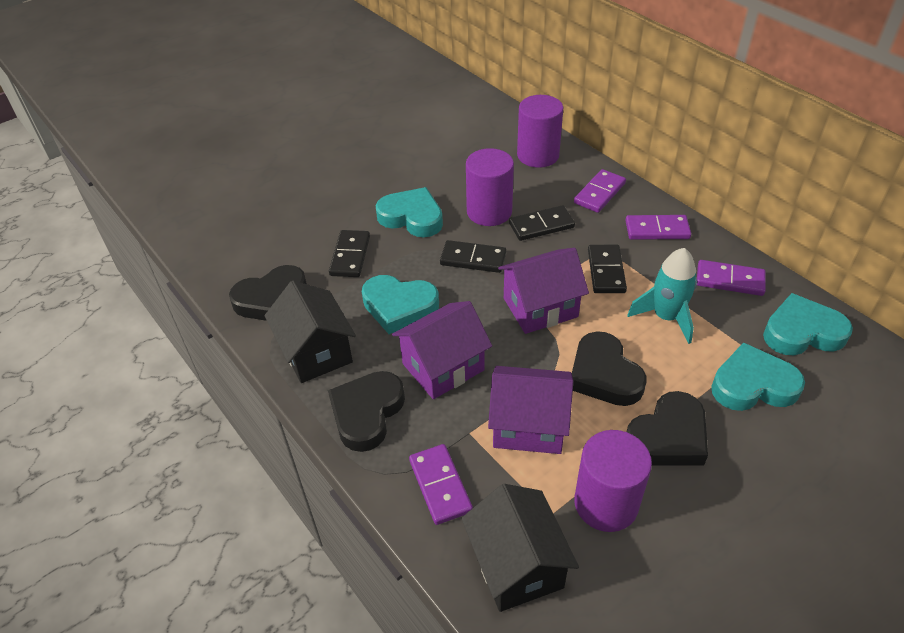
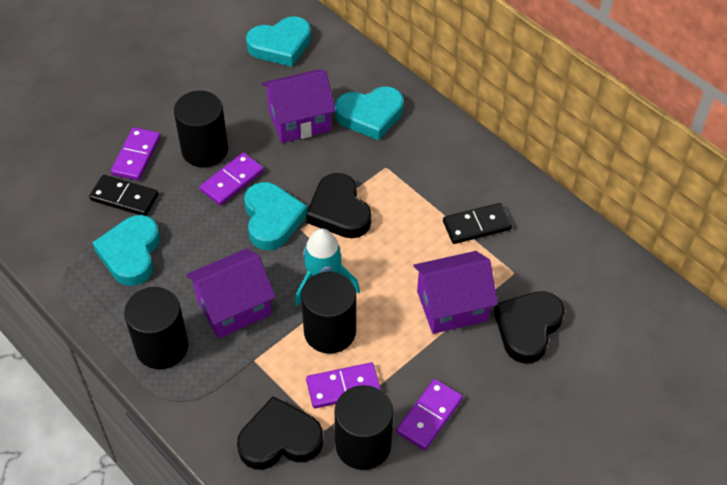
black cylinder: none = 0 -> [124,287,188,369] [174,91,228,167] [301,272,356,354] [335,385,393,470] = 4
black domino: [329,230,370,277] [440,240,506,273] [509,205,575,241] [588,245,627,293] = 4 -> [89,175,158,216] [443,203,512,244] = 2
black heart: [229,265,307,321] [328,371,405,452] [572,331,646,406] [627,391,708,466] = 4 -> [237,396,323,470] [306,173,371,238] [494,291,565,364] = 3
black house: [265,280,356,383] [461,484,579,612] = 2 -> none = 0
purple cylinder: [466,148,514,226] [517,95,563,168] [574,430,652,532] = 3 -> none = 0

